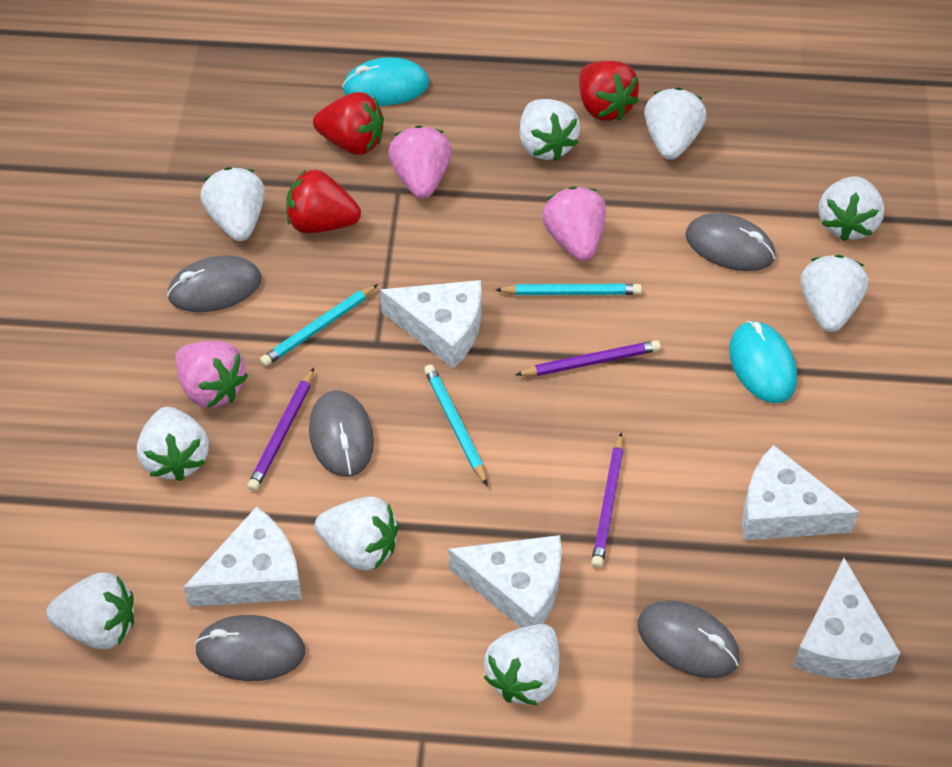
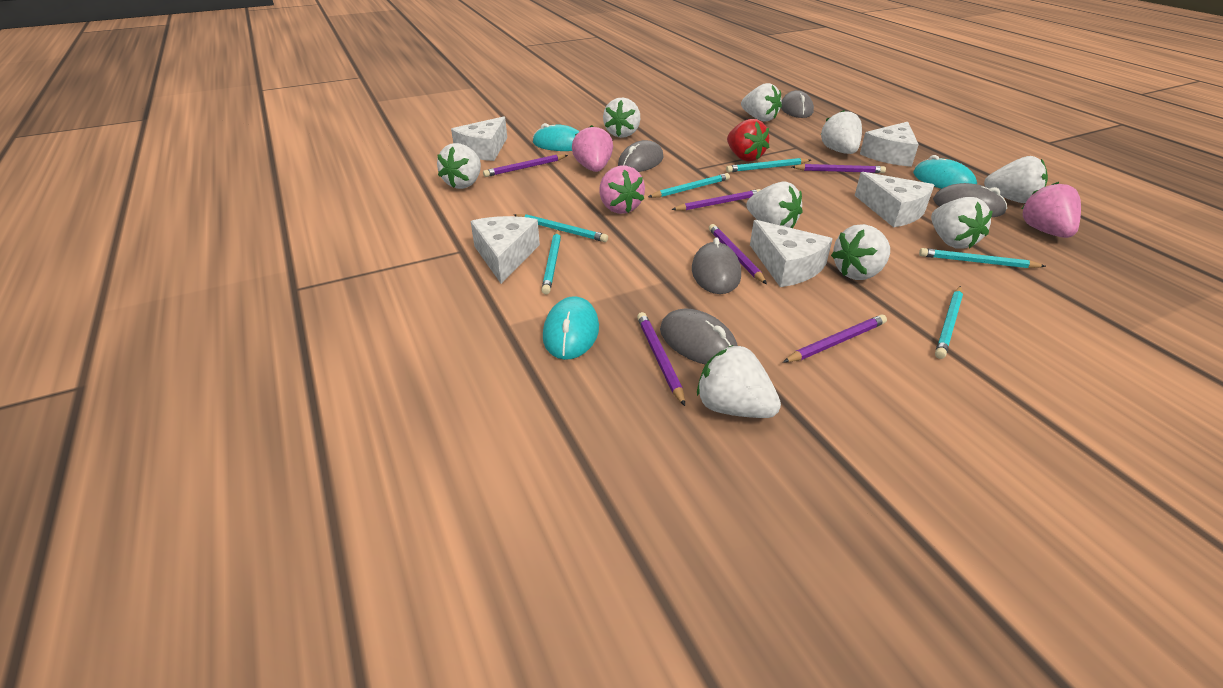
purple pencil: [247,368,314,491] [515,340,661,376] [591,432,624,568] = 3 -> [483,155,568,177] [637,312,685,406] [671,189,761,211] [709,224,767,284] [783,314,887,362] [792,164,886,173] = 6
red strawberry: [286,170,361,233] [313,92,384,155] [579,61,639,121] = 3 -> [727,119,769,161] = 1
turquoise mouse: [342,57,429,106] [729,321,797,403] = 2 -> [533,123,579,151] [543,296,599,360] [913,155,977,189] = 3
turquoise pencil: [260,284,378,366] [424,364,488,486] [496,284,642,295] = 3 -> [514,214,608,242] [541,229,561,295] [648,173,730,198] [726,158,811,173] [919,248,1046,268] [935,286,963,359] = 6

